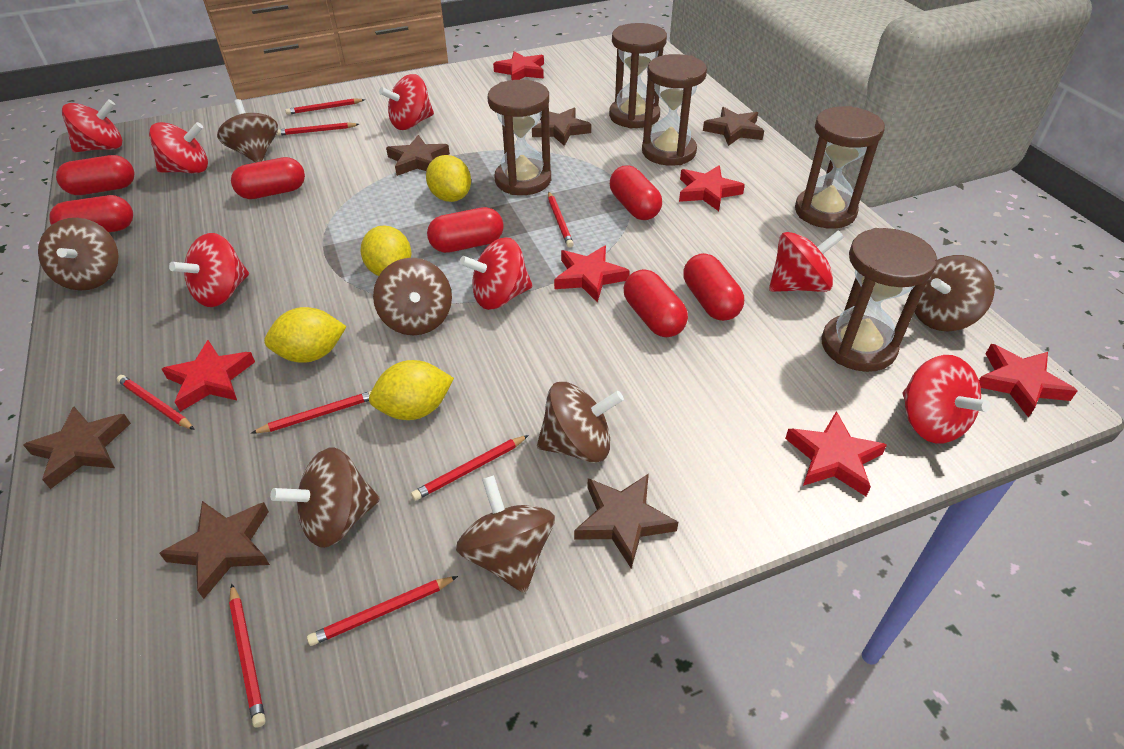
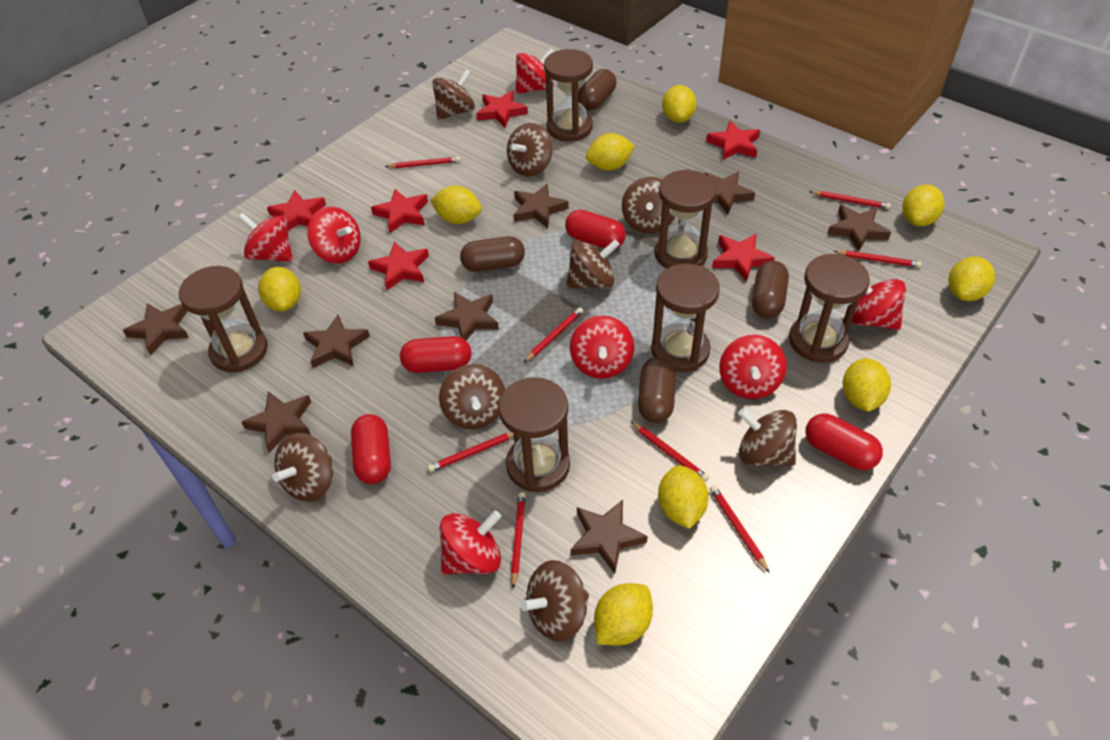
brown capsule: none = 0 -> [460,236,525,272] [578,69,616,111] [638,357,676,423] [752,261,789,318] = 4
brown hourglass: [487,80,551,195] [609,23,667,128] [642,54,707,166] [795,106,885,229] [821,228,937,372] = 5 -> [179,266,268,372] [499,377,570,492] [544,49,593,142] [651,263,720,372] [654,169,717,269] [789,254,870,363] = 6
brown spinning top: [38,218,119,291] [217,99,278,163] [270,447,380,548] [373,258,452,335] [456,475,555,593] [537,382,624,463] [914,255,995,332] = 7 -> [272,433,333,502] [432,69,475,120] [439,364,505,429] [507,123,553,176] [520,560,589,641] [566,240,620,288] [622,177,675,234] [738,408,797,466] = 8
brown star: [23,407,131,489] [159,501,270,599] [386,135,450,176] [532,108,591,146] [574,474,678,569] [703,107,764,146] = 6 -> [123,303,189,355] [241,391,311,453] [303,315,370,368] [435,292,499,341] [513,183,569,228] [571,500,648,574] [704,172,755,214] [827,205,891,252] = 8
red capsule: [49,195,133,232] [56,155,134,195] [231,157,305,199] [427,207,504,253] [610,165,662,220] [624,269,688,337] [683,253,744,321] = 7 -> [351,414,391,484] [400,336,471,373] [565,210,626,249] [805,414,883,470] = 4
yellow lemon: [264,307,347,363] [361,225,411,276] [369,360,454,420] [426,155,471,202] = 4 -> [258,267,301,312] [430,186,482,224] [586,133,635,170] [594,583,653,645] [658,465,709,529] [662,85,697,123] [843,358,891,412] [902,185,945,226] [948,256,995,301] = 9

